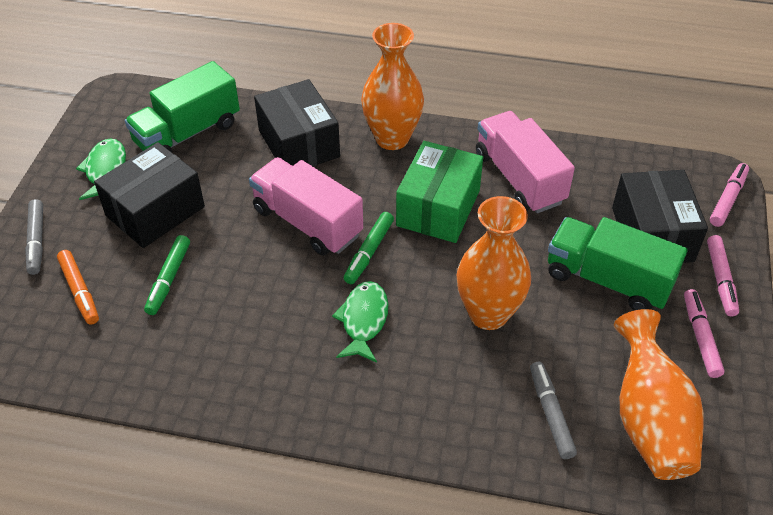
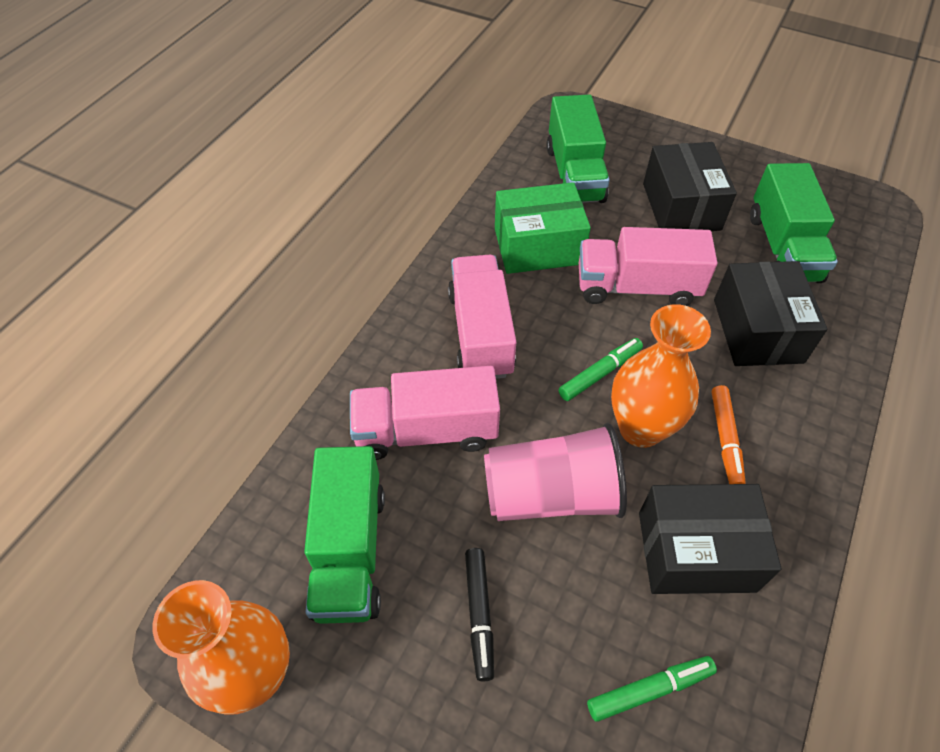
black marker: none = 0 -> [465,548,494,682] = 1
green fish: [76,138,126,200] [332,281,388,363] = 2 -> none = 0
green truck: [125,61,240,152] [548,217,687,310] = 2 -> [304,446,385,624] [546,94,610,203] [750,163,838,283] = 3
grey marker: [25,199,43,275] [530,362,577,459] = 2 -> none = 0
orange vase: [361,23,424,150] [457,196,531,330] [614,309,704,480] = 3 -> [153,580,290,715] [611,304,711,448] = 2
pink cup: none = 0 -> [484,423,627,521] = 1
pink marker: [684,289,725,378] [707,235,739,317] [710,163,749,227] = 3 -> none = 0
pink truck: [249,157,363,256] [476,111,575,213] = 2 -> [350,366,500,460] [448,255,516,379] [579,227,717,306] = 3

